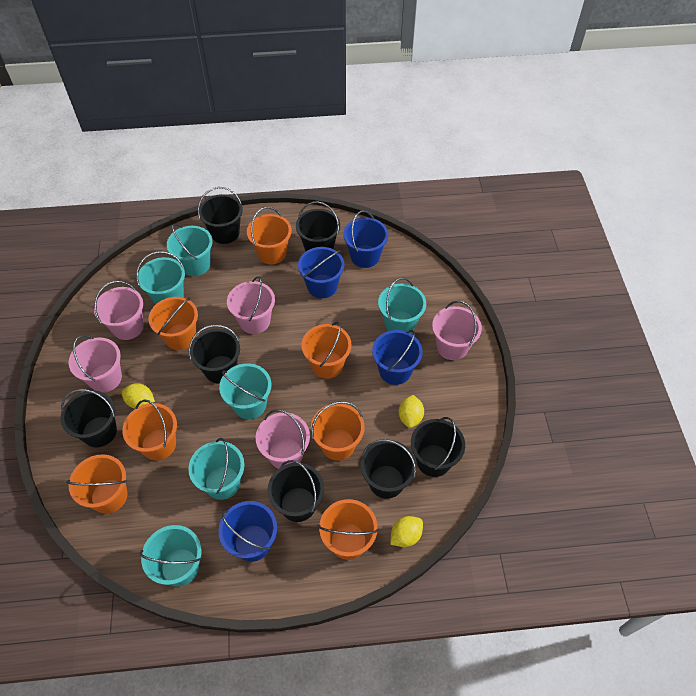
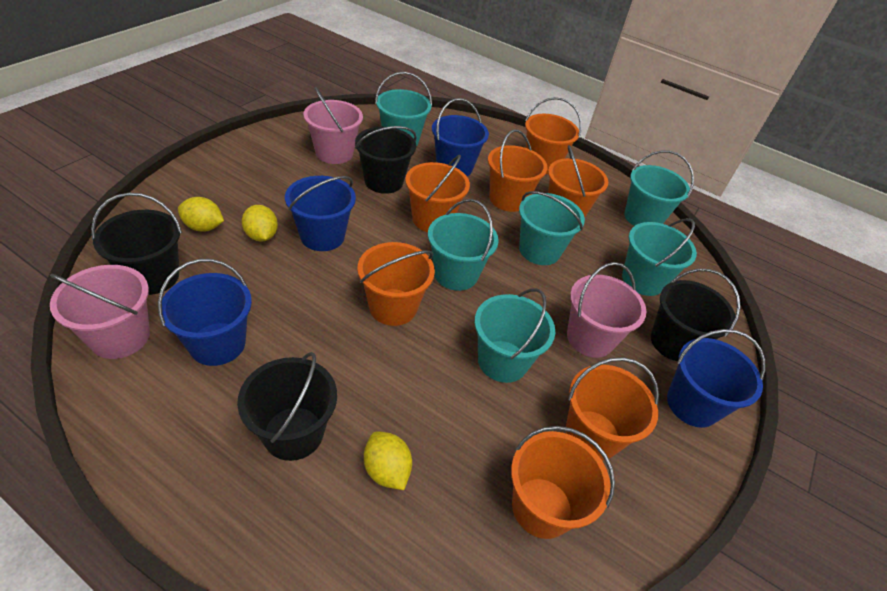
black bucket: [61,389,117,447] [189,325,240,384] [198,187,243,244] [268,460,324,522] [296,201,340,251] [361,439,416,499] [411,417,465,477] = 7 -> [91,193,182,295] [237,352,337,461] [355,126,417,194] [651,269,741,361] = 4
pink bucket: [69,335,122,393] [94,281,144,340] [227,276,275,334] [256,410,310,469] [432,301,482,360] = 5 -> [50,265,150,359] [304,87,363,164] [567,262,647,358] = 3

